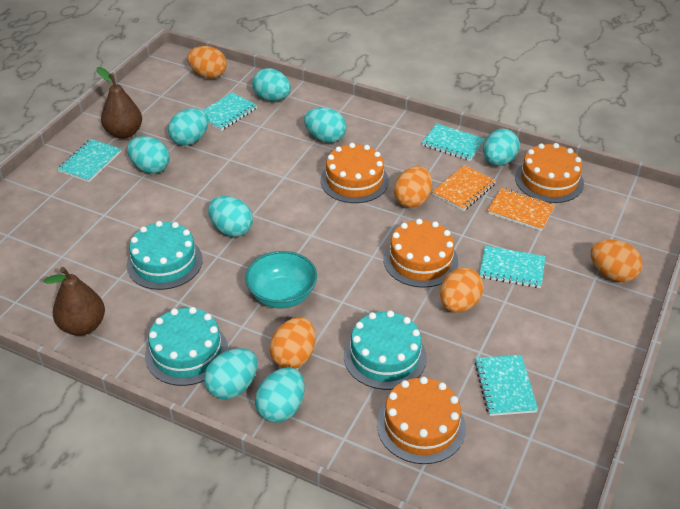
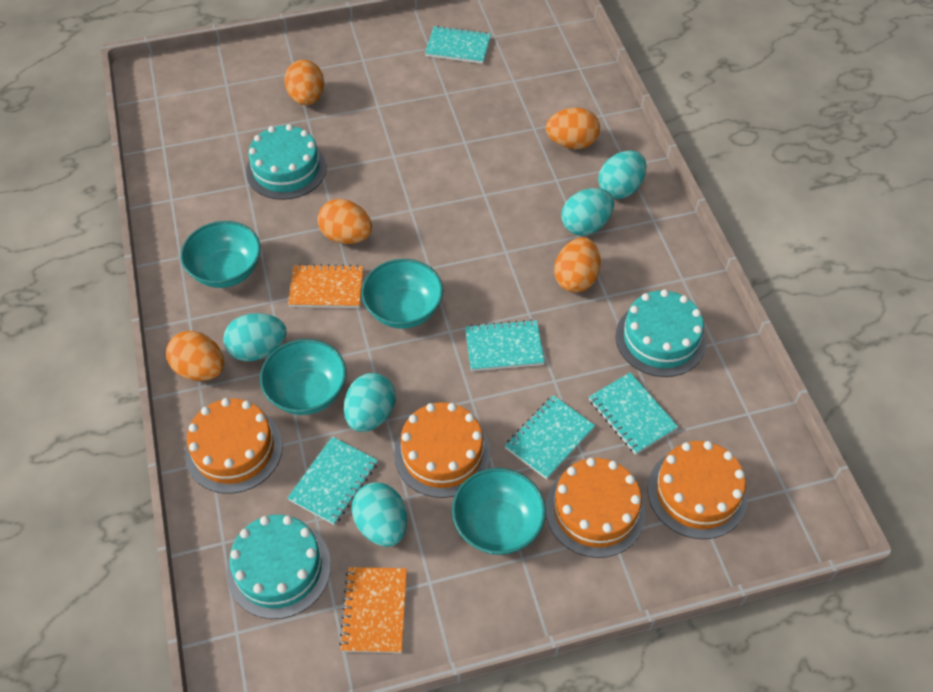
brown pear: [44,267,105,336] [97,67,142,139] = 2 -> none = 0
turquoise bowl: [245,251,317,308] = 1 -> [181,221,261,288] [260,339,346,415] [362,259,443,329] [452,468,546,555] = 4
turquoise egg: [127,136,170,174] [168,108,209,145] [204,348,258,399] [208,196,253,237] [252,68,291,101] [255,367,305,423] [304,107,346,143] [483,129,520,166] = 8 -> [223,313,287,361] [344,373,396,432] [351,482,407,547] [561,188,614,236] [598,150,647,199] = 5

